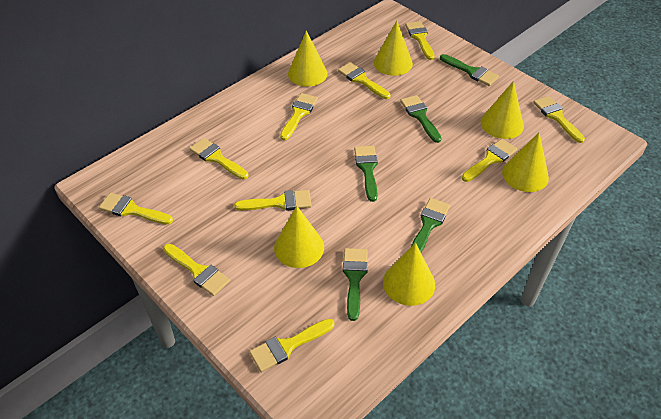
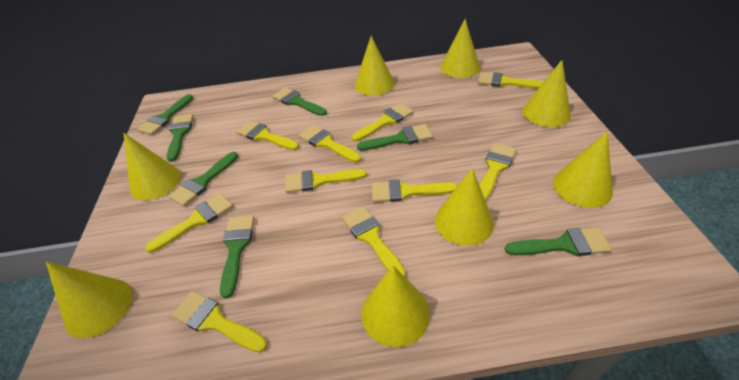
green brush: [343,248,368,321] [354,146,378,202] [400,95,442,143] [411,198,450,253] [440,54,499,86] = 5 -> [137,94,193,135] [167,114,194,162] [169,152,238,206] [220,215,254,298] [272,88,327,116] [357,124,433,151] [505,228,612,256] = 7
yellow cone: [274,206,324,268] [288,31,328,87] [374,21,413,76] [383,243,435,306] [481,81,524,139] [502,132,549,192] = 6 -> [46,262,133,338] [123,133,181,201] [355,36,394,96] [361,265,430,347] [435,168,494,246] [441,19,480,78] [522,60,571,127] [553,131,613,208] = 8

